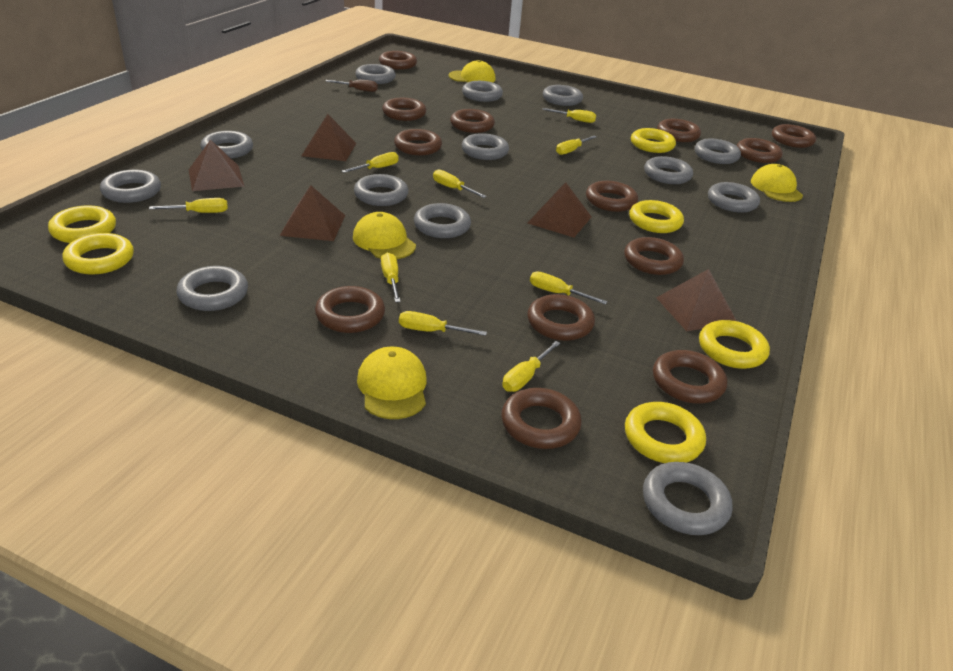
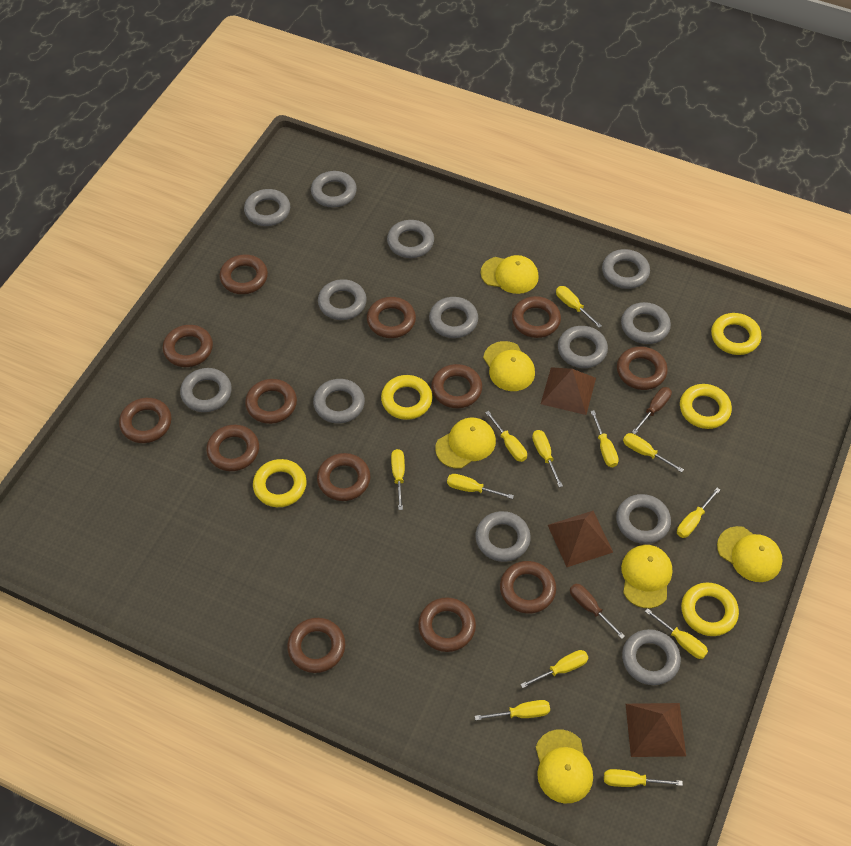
brown pyramid: [189,139,244,191] [280,185,345,241] [301,114,356,161] [527,182,591,237] [656,269,737,331] = 5 -> [541,367,596,415] [548,511,613,567] [626,703,686,757] = 3
brown screwdriver: [326,80,378,92] = 1 -> [570,584,625,639] [632,387,672,434] = 2
yellow cap: [353,212,416,259] [357,347,427,419] [448,60,495,82] [751,164,803,202] = 4 -> [435,418,496,469] [480,255,539,294] [483,341,535,391] [536,729,593,803] [621,545,672,608] [717,526,783,582] = 6
yellow ring: [48,205,116,243] [62,233,134,275] [625,402,706,463] [629,200,684,233] [631,128,676,153] [699,320,770,369] = 6 -> [253,459,307,507] [381,375,433,420] [680,384,732,429] [681,582,739,636] [711,313,761,355] = 5
yellow screwdriver: [149,198,228,213] [342,152,399,173] [381,252,401,302] [399,311,487,336] [433,169,487,198] [503,341,561,392] [530,271,607,305] [542,108,596,123] [556,136,597,155] = 9 -> [391,449,405,510] [447,474,514,499] [475,700,550,721] [485,411,527,462] [520,650,588,688] [532,430,563,487] [556,286,602,328] [590,410,619,467] [604,769,683,787] [623,433,684,472] [645,608,708,659] [677,488,720,538] = 12

